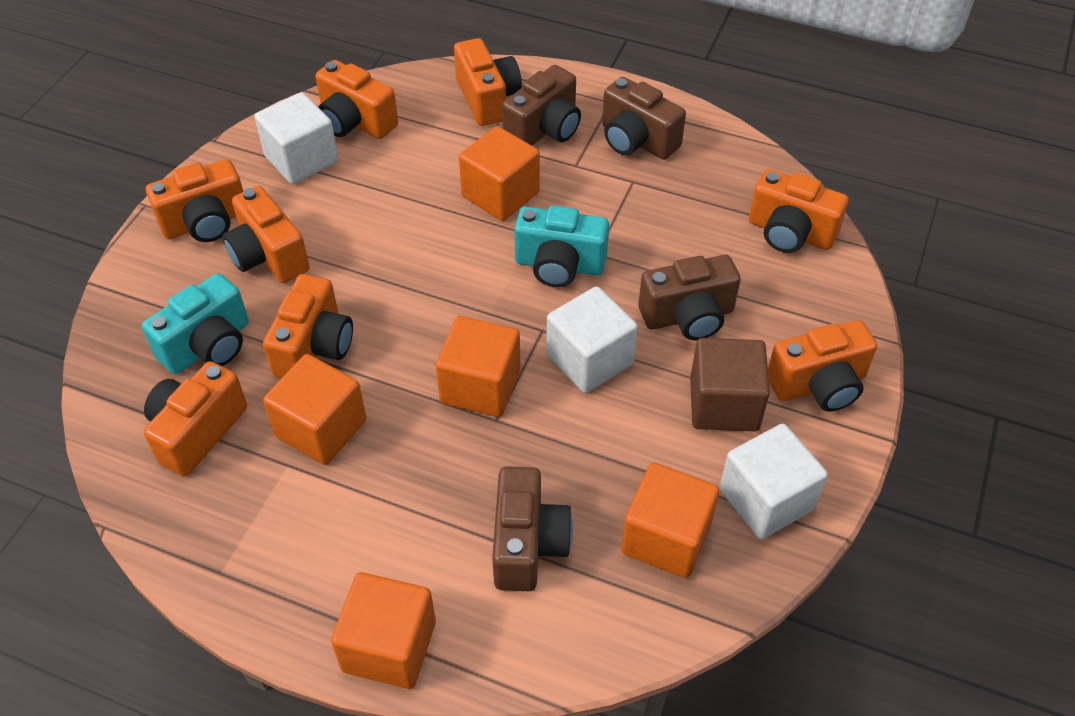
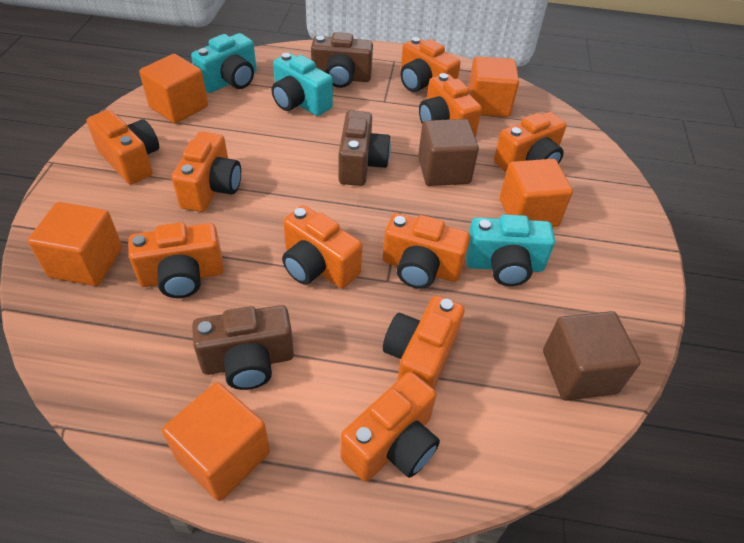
brown camera: [492,466,573,591] [502,65,581,145] [602,77,686,160] [638,255,741,340] = 4 -> [192,305,294,390] [311,32,373,88] [339,111,391,186] = 3
brown cube: [690,338,770,431] = 1 -> [418,119,479,186] [543,311,641,401] = 2
orange camera: [144,361,247,477] [146,159,243,242] [222,186,310,283] [263,274,353,379] [315,60,398,139] [454,38,522,126] [749,169,849,253] [768,320,877,412] = 8 -> [87,110,159,184] [128,222,224,298] [172,131,241,212] [282,205,363,288] [341,371,440,482] [383,213,470,289] [383,295,465,389] [400,37,461,92] [419,73,482,137] [494,112,566,172] = 10
turquoise camera: [142,273,249,374] [514,205,609,287] = 2 -> [191,33,257,93] [272,53,333,116] [466,214,555,286] = 3
white cube: [254,92,339,184] [546,286,638,393] [719,424,828,539] = 3 -> none = 0

